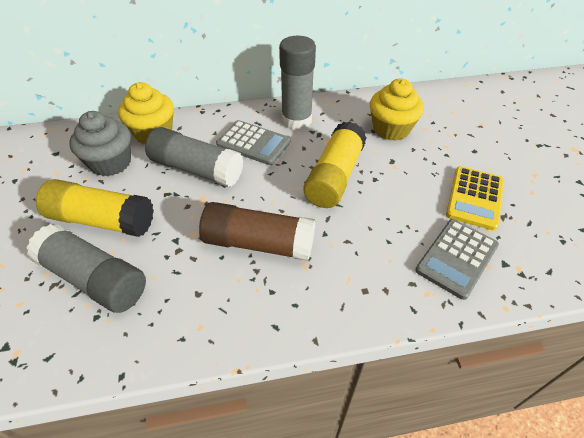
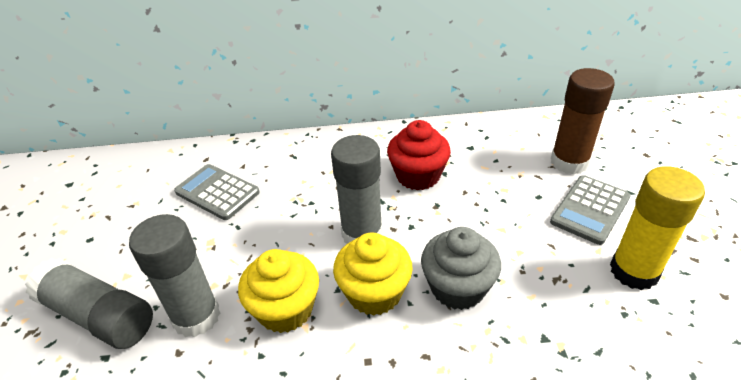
red cupcake: none = 0 -> [387,120,451,190] = 1
yellow calculator: [446,166,504,231] = 1 -> none = 0
yellow glue stick: [36,179,154,237] [304,121,367,208] = 2 -> [610,166,705,290] = 1

